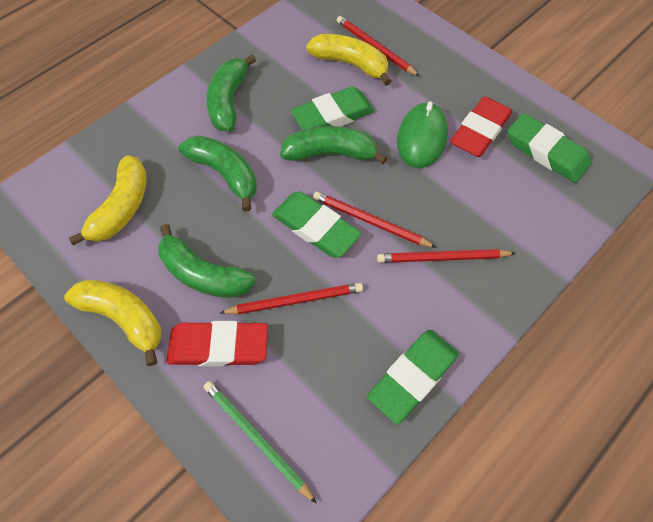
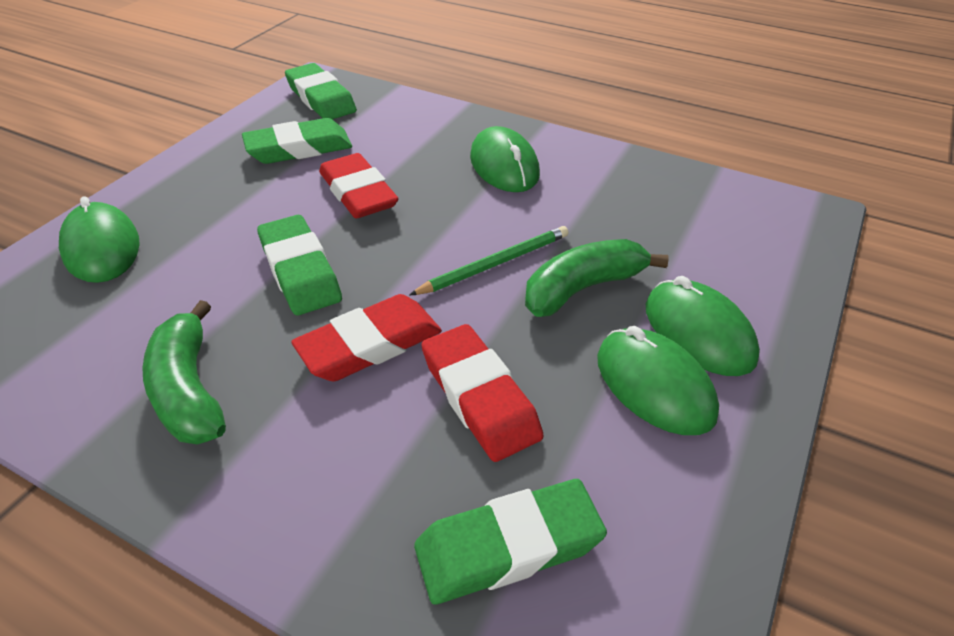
green banana: [158,224,256,298] [178,135,257,212] [207,54,256,132] [280,126,387,164] = 4 -> [142,300,226,444] [525,239,669,317] = 2
green mouse: [397,101,448,168] = 1 -> [59,196,140,283] [470,126,540,192] [597,326,719,435] [646,276,760,376] = 4
red eraser: [167,321,268,367] [450,96,512,157] = 2 -> [291,294,442,382] [319,153,398,218] [421,324,543,462] = 3
red pencil: [220,283,363,314] [313,192,437,248] [337,16,420,77] [377,249,515,263] = 4 -> none = 0
yellow banana: [64,280,162,366] [69,155,147,245] [306,34,392,86] = 3 -> none = 0

